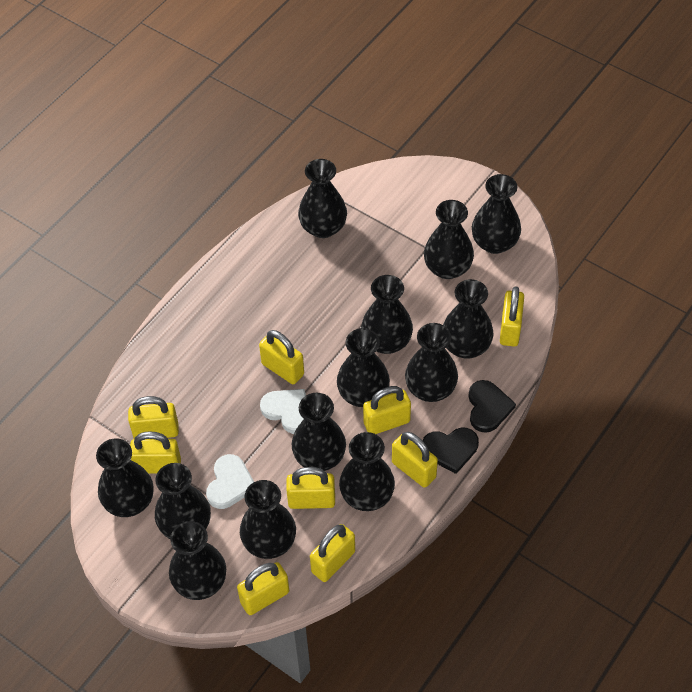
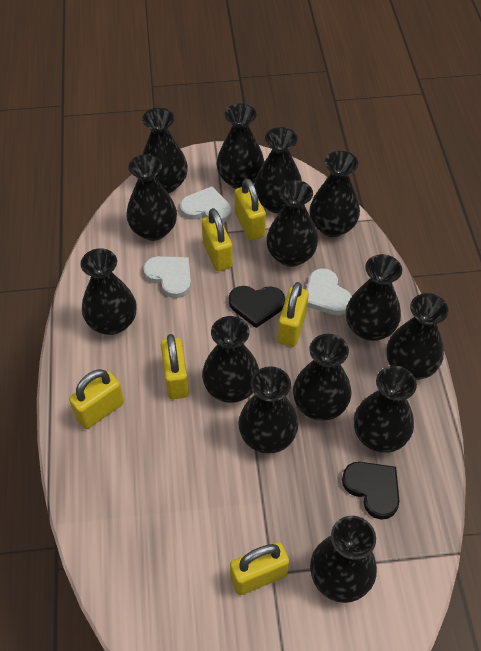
black vase: [96,439,153,517] [155,463,211,539] [169,521,226,600] [240,480,296,559] [292,393,346,471] [298,159,347,238] [337,328,390,407] [339,432,395,511] [361,275,413,354] [405,323,458,402] [424,200,474,279] [443,279,493,358] [472,174,521,254] = 13 -> [80,248,137,335] [126,154,177,241] [142,108,188,193] [202,316,259,403] [217,103,264,189] [238,366,298,454] [254,127,302,213] [266,180,318,267] [293,334,351,421] [310,151,360,237] [310,516,377,603] [346,254,402,341] [354,366,417,453] [386,293,449,380] = 14
white heart: [206,454,254,509] [260,389,306,434] = 2 -> [143,256,191,298] [180,186,231,223] [306,268,352,315] = 3
yellow padlock: [128,396,179,438] [130,431,181,474] [237,562,289,615] [259,330,304,384] [286,467,335,509] [310,524,355,582] [363,386,411,434] [392,432,438,488] [500,286,524,347] = 9 -> [69,369,124,429] [161,334,189,399] [202,208,233,271] [230,542,289,595] [235,178,266,240] [278,282,309,346] = 6

